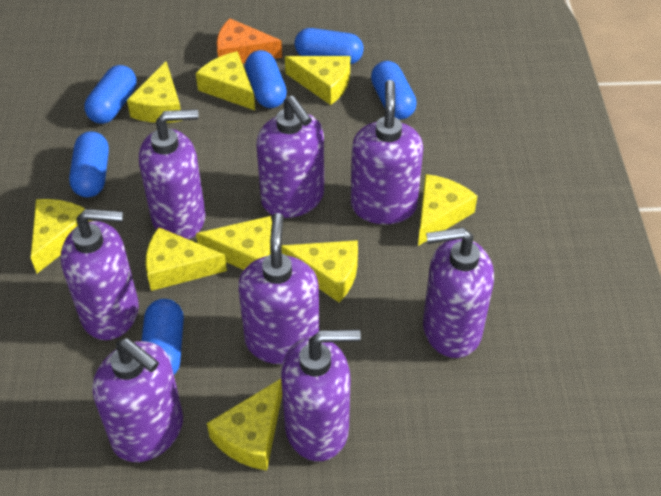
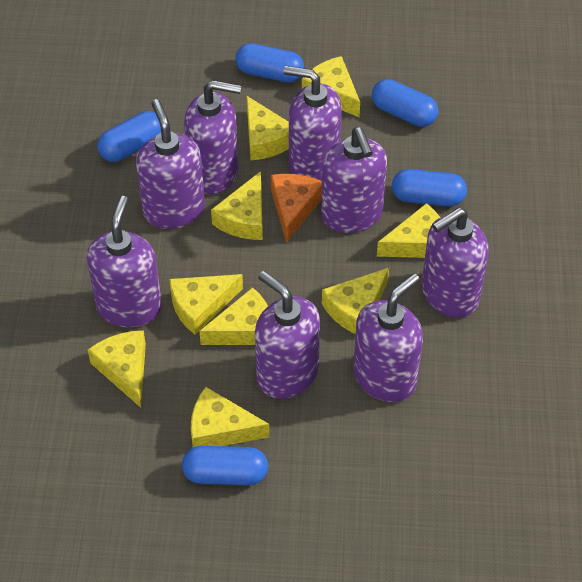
blue capsule: [69,131,109,197] [84,65,137,124] [142,299,184,375] [245,50,287,108] [295,28,364,64] [371,61,417,120] = 6 -> [97,111,161,162] [182,446,268,485] [235,43,304,82] [372,79,438,127] [392,169,467,206] = 5

